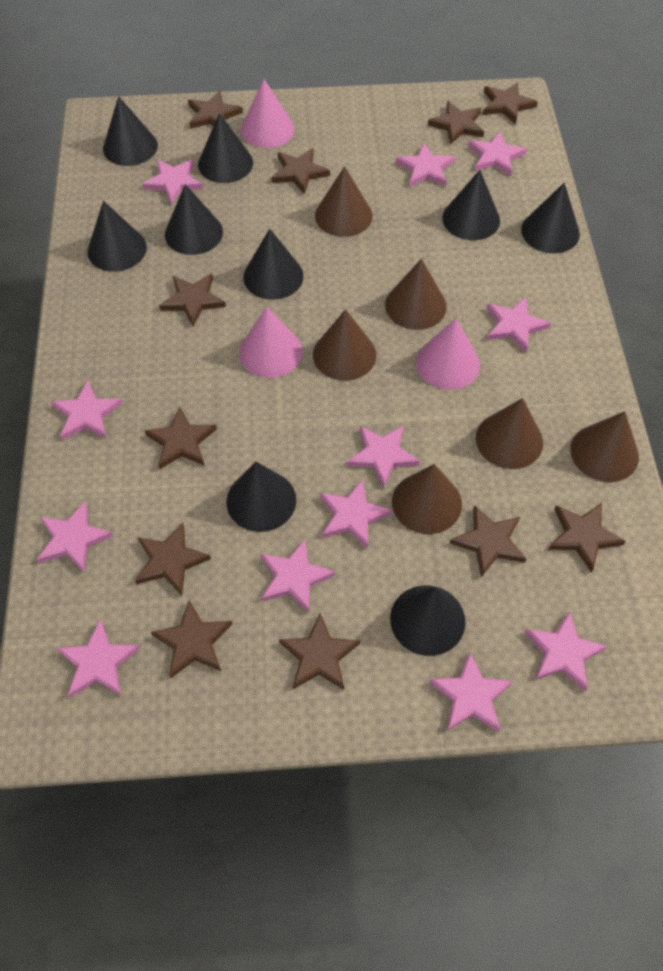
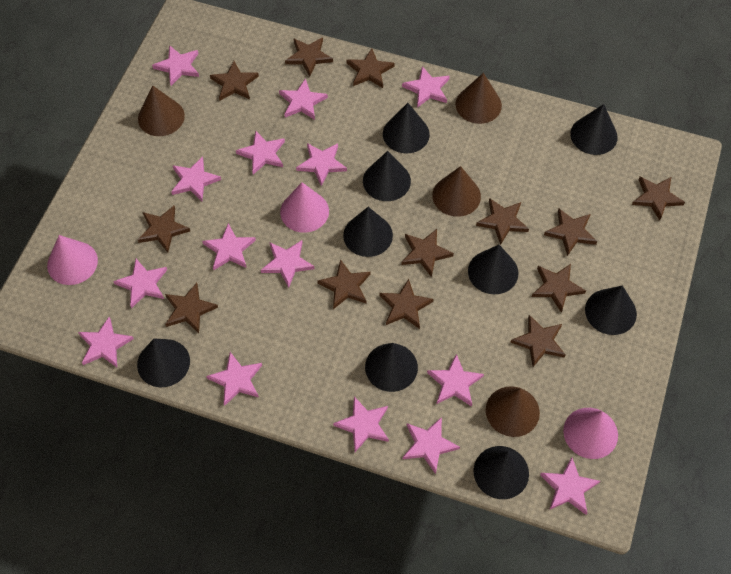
brown cone: [313,309,376,381] [315,166,372,237] [385,259,447,330] [392,464,462,534] [476,398,543,469] [570,411,639,482] = 6 -> [138,85,185,136] [432,166,481,217] [455,73,502,124] [486,386,540,437] = 4
brown star: [135,523,211,595] [145,407,217,469] [151,600,232,678] [159,274,226,326] [188,91,243,129] [271,148,330,194] [279,613,360,690] [428,101,484,145] [450,505,526,577] [483,82,538,124] [548,503,626,573] = 11 -> [138,206,190,252] [165,283,218,333] [210,61,259,101] [285,37,333,76] [317,259,370,309] [347,48,395,88] [379,279,434,329] [401,229,454,277] [476,198,529,245] [510,315,566,367] [532,264,586,313] [544,209,597,256] [632,177,685,220] = 13
pink star: [37,501,113,572] [51,381,123,440] [57,620,140,698] [142,159,203,205] [260,539,335,613] [320,479,392,549] [347,425,420,488] [396,143,455,187] [429,652,513,732] [468,132,527,176] [486,297,551,352] [525,611,607,691] = 12 -> [78,317,134,367] [113,259,167,308] [152,45,199,86] [171,156,221,201] [202,223,256,270] [206,352,262,406] [236,131,285,175] [261,240,314,288] [279,78,328,120] [296,143,347,186] [333,397,389,452] [402,66,450,108] [403,417,460,474] [427,354,484,407] [540,457,600,515] = 15

